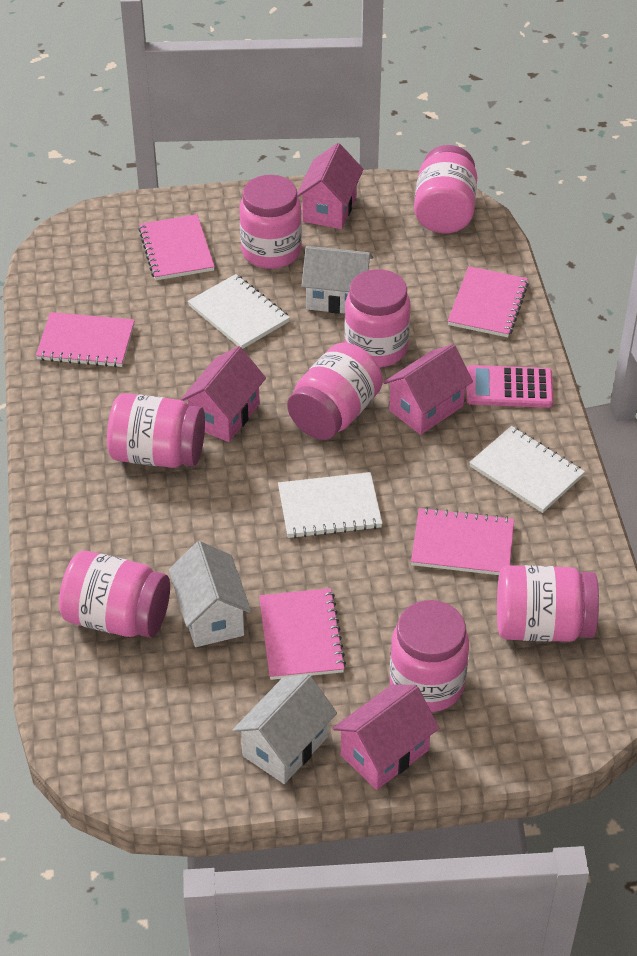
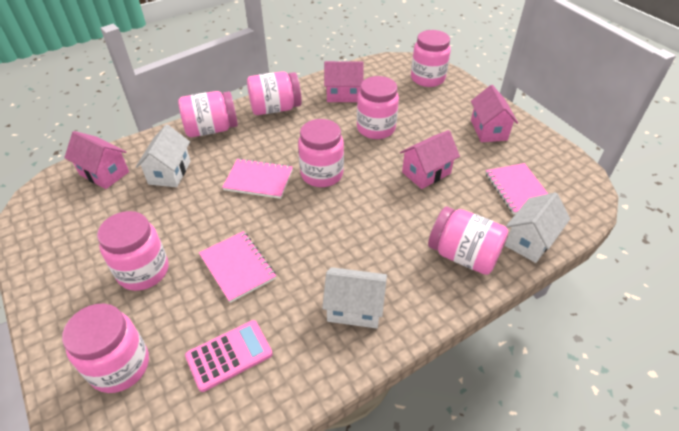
pink notebook: [36,312,135,367] [138,214,215,280] [259,588,346,680] [411,507,514,575] [448,266,529,337] = 5 -> [199,231,276,303] [222,158,293,199] [486,163,548,215] = 3
white notebook: [188,274,290,349] [278,472,383,538] [469,426,585,513] = 3 -> none = 0

